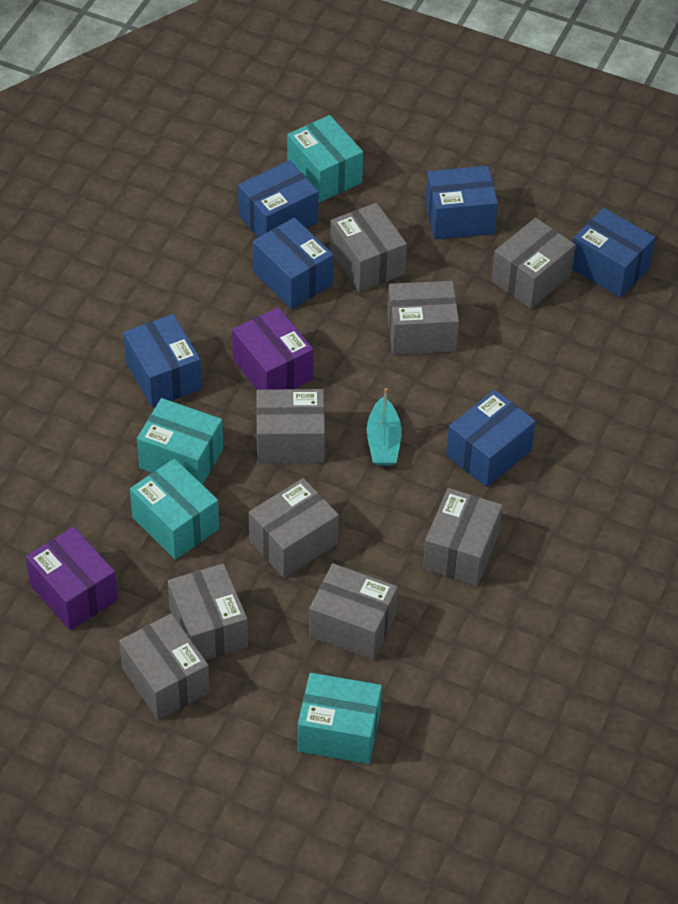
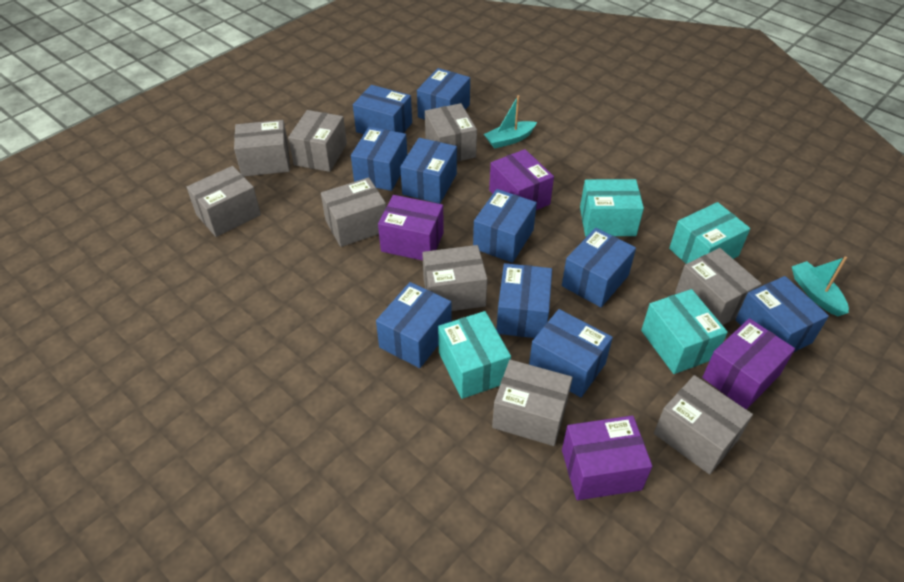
blue box: [123,314,202,408] [238,160,318,238] [253,218,333,309] [426,166,498,240] [446,390,536,487] [572,208,655,298] = 6 -> [351,127,407,191] [353,85,412,134] [376,282,452,368] [400,138,457,204] [417,68,470,120] [473,189,537,263] [496,263,552,338] [529,309,613,397] [562,228,636,307] [735,276,829,353] = 10
purple box: [26,526,118,630] [232,307,313,390] = 2 -> [378,195,444,261] [489,149,554,210] [562,415,652,500] [702,318,795,409] = 4
turquoise boat: [367,388,402,466] = 1 -> [484,95,537,148] [792,256,849,316] = 2

